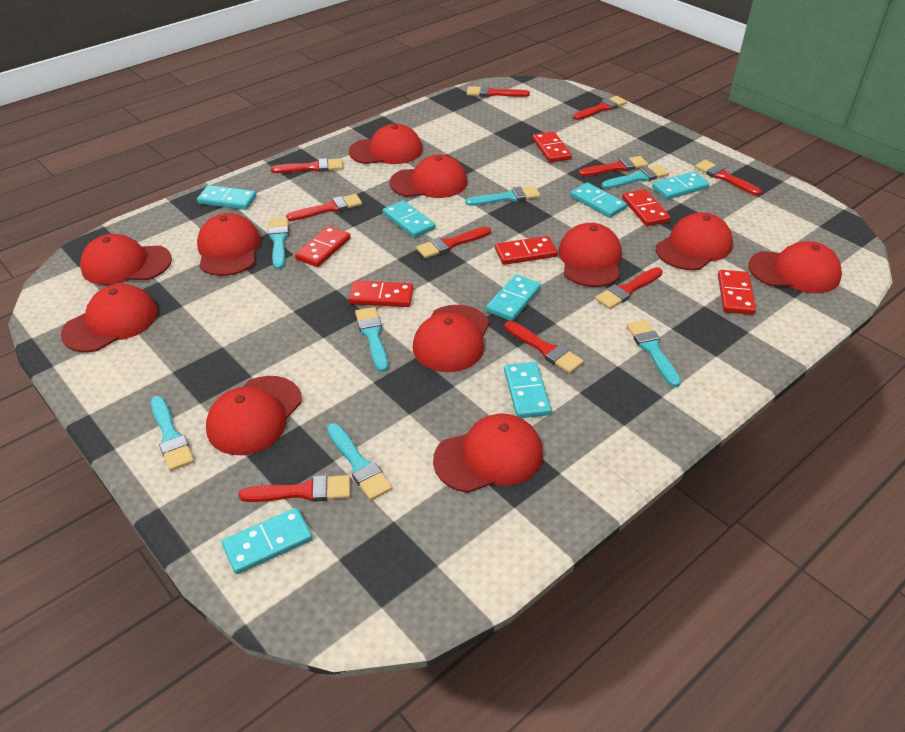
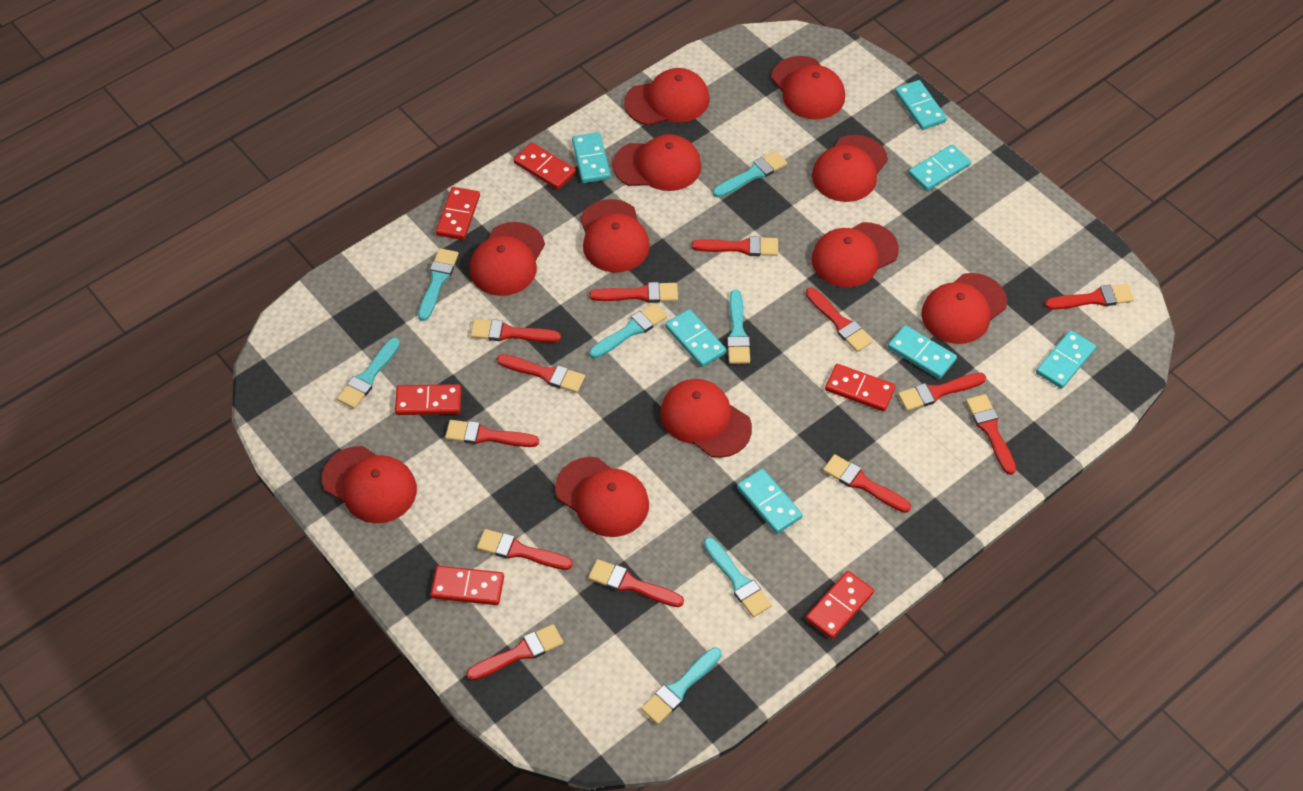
red brush: [238,475,350,502] [271,158,343,173] [286,194,362,221] [416,227,491,258] [467,86,530,97] [505,321,584,374] [573,96,627,120] [579,156,648,176] [595,267,663,309] [695,160,762,196] = 10 -> [445,420,539,447] [466,624,563,680] [470,319,561,343] [477,529,573,570] [497,354,585,393] [588,559,684,607] [589,282,678,303] [691,236,778,256] [806,288,873,352] [823,454,911,513] [898,373,986,411] [966,394,1016,475] [1045,284,1134,310] = 13

